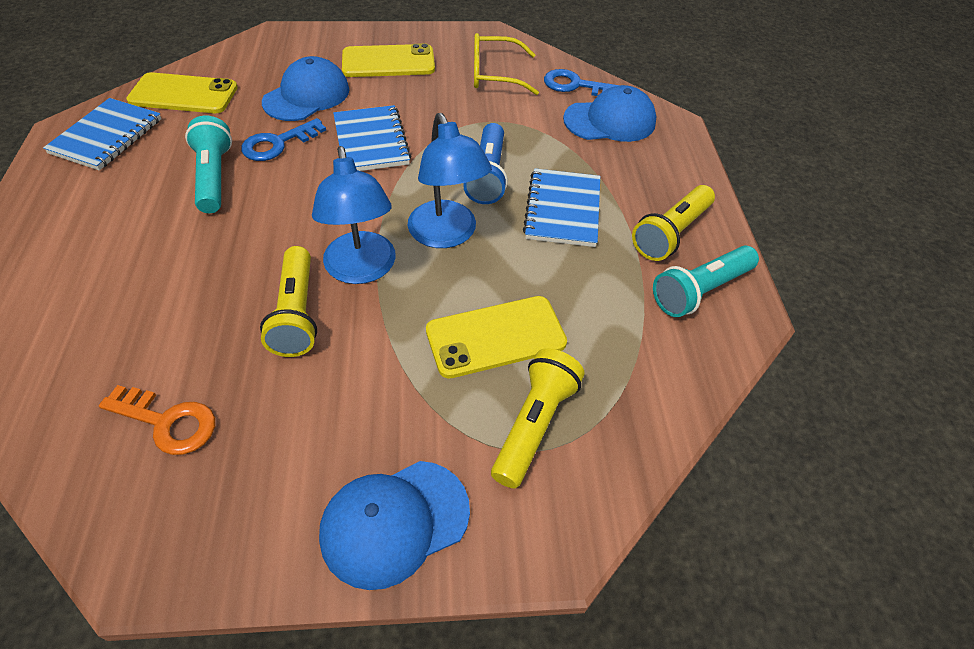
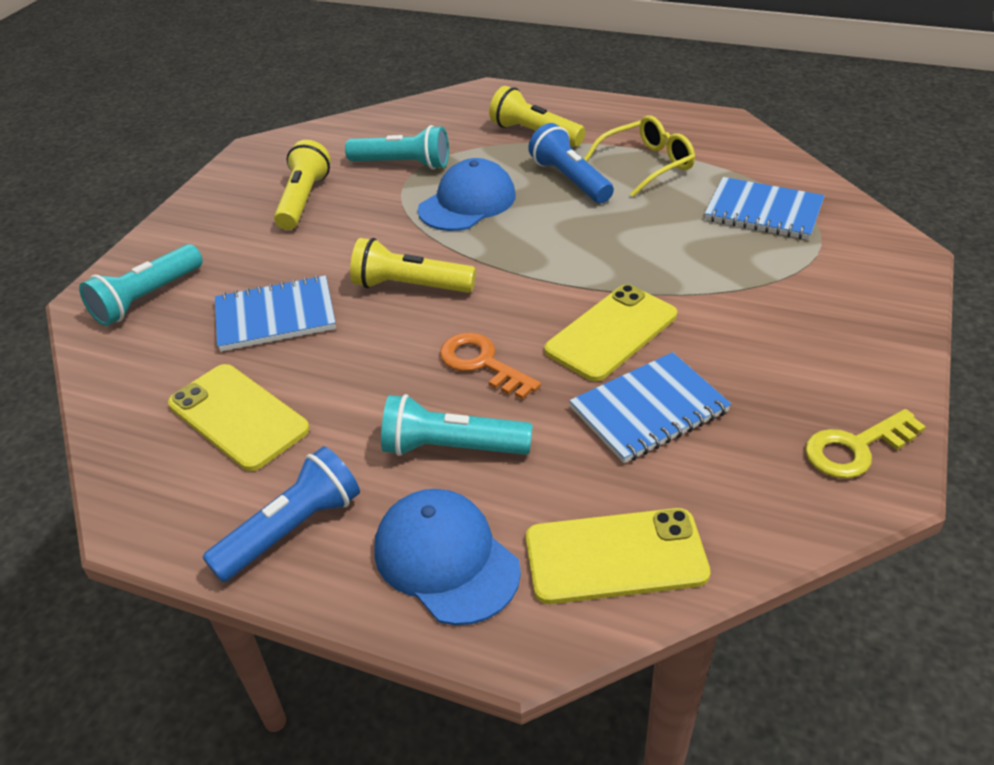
blue cap: [262,56,349,121] [319,461,470,590] [563,85,656,142] = 3 -> [374,489,521,625] [418,158,516,231] = 2
blue flashlight: [463,123,508,204] = 1 -> [202,446,360,582] [528,123,614,203] = 2
blue key: [241,118,326,161] [544,69,621,96] = 2 -> none = 0
blue lamp: [312,146,396,284] [407,113,492,248] = 2 -> none = 0
turquoise flashlight: [185,116,232,213] [653,245,759,317] = 2 -> [79,244,203,326] [345,125,449,170] [381,394,533,456] = 3
yellow key: none = 0 -> [805,409,926,479] = 1

